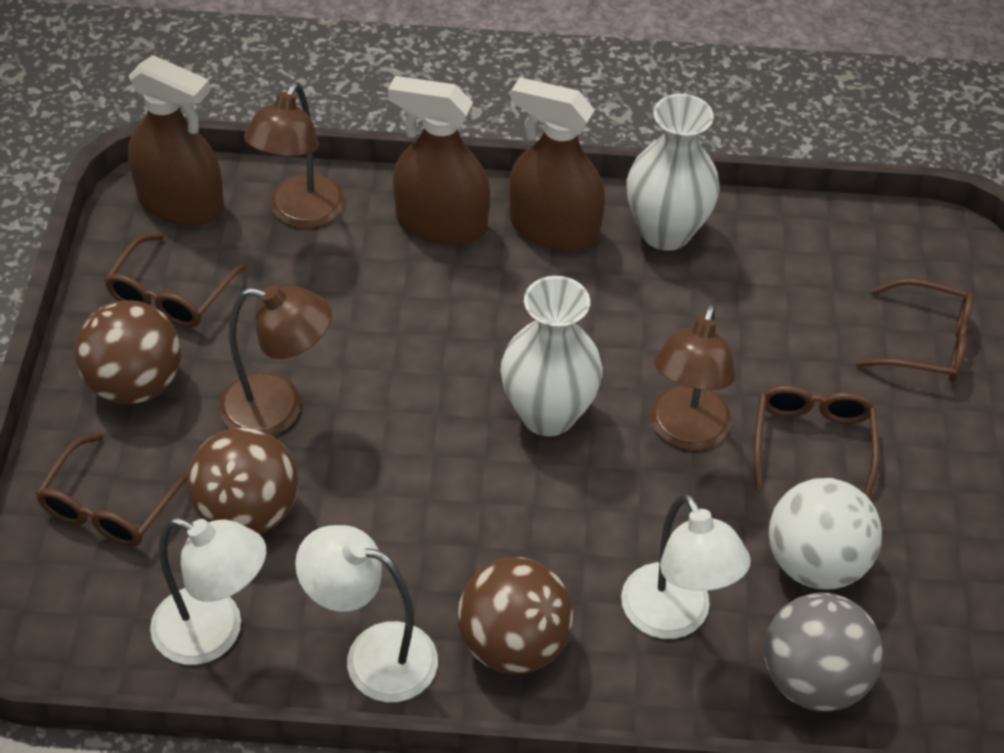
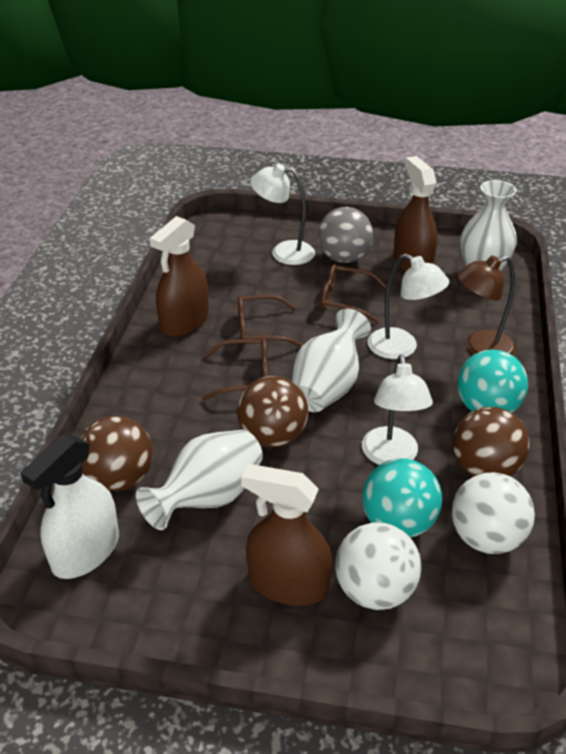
brown glasses: [35,433,189,547] [104,234,247,328] [754,385,879,499] [855,278,973,382] = 4 -> [202,339,268,400] [238,295,303,347] [321,264,387,323] = 3
brown lamp: [219,285,332,436] [244,82,344,228] [650,304,736,450] = 3 -> [457,255,516,355] = 1
turquoise ball: none = 0 -> [362,458,442,538] [457,350,528,413] = 2
white ball: [769,478,882,590] = 1 -> [335,523,421,610] [452,472,535,554] = 2
white spray bottle: none = 0 -> [21,434,119,579] = 1
white vase: [501,276,603,436] [627,94,720,251] = 2 -> [136,430,263,530] [292,308,371,412] [461,180,517,271] = 3

